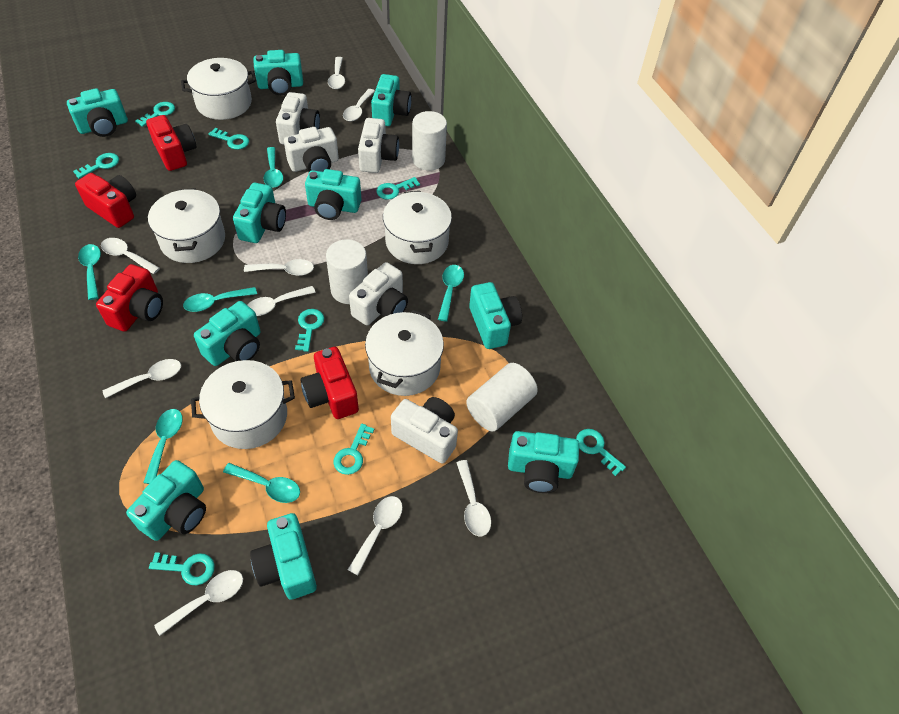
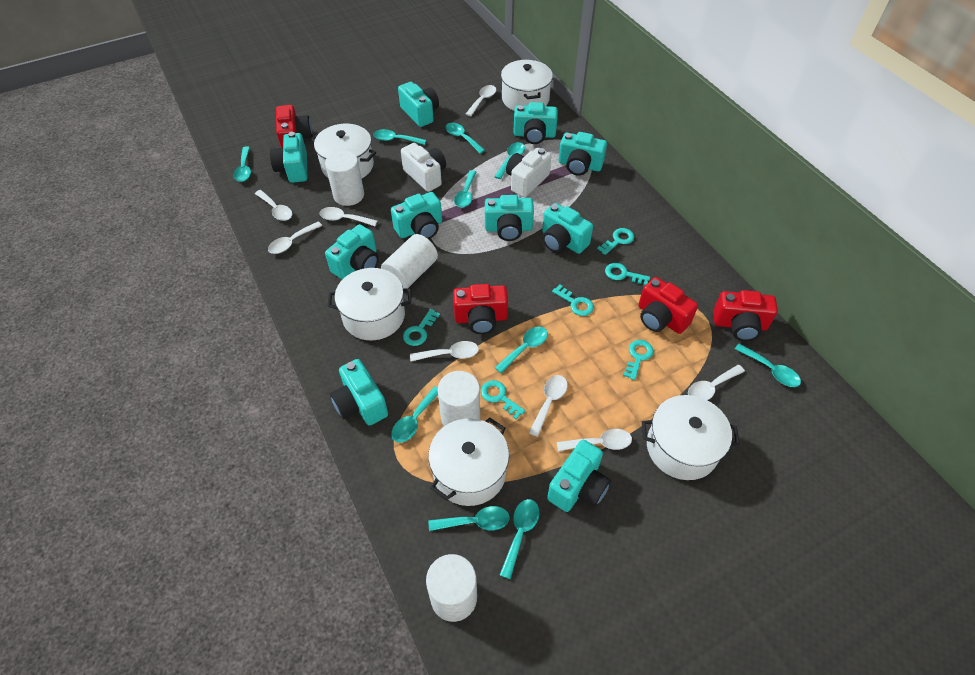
turquoise key: [73,153,119,179] [135,102,175,127] [149,552,215,585] [208,128,249,149] [295,309,324,352] [333,424,374,475] [377,177,420,200] [576,429,626,476] = 8 -> [403,309,440,346] [481,380,525,419] [552,284,594,316] [597,228,634,255] [605,263,650,286] [623,340,654,380] = 6
turquoise spoon: [78,244,101,300] [143,409,183,484] [183,287,257,312] [223,463,300,503] [264,147,283,188] [438,265,464,322] = 6 -> [233,146,251,182] [373,129,426,145] [391,386,438,443] [429,506,510,531] [446,123,485,154] [454,170,476,208] [494,142,525,179] [495,327,548,374] [500,499,539,579] [735,343,801,387] = 10
white camera: [276,92,320,145] [284,127,339,172] [349,262,408,325] [358,118,399,173] [391,397,458,464] = 5 -> [401,143,446,192] [506,148,551,197] = 2
white cylinder: [326,239,368,304] [412,111,447,171] [466,363,538,431] = 3 -> [325,151,364,206] [381,234,438,289] [426,554,477,622] [438,371,480,426] = 4
white spoon: [101,238,160,274] [102,359,181,399] [154,570,243,636] [244,259,314,276] [248,286,316,316] [328,57,345,89] [343,89,375,122] [348,496,403,575] [456,460,491,536] = 9 -> [255,190,292,221] [268,222,322,254] [319,207,377,226] [410,341,479,362] [466,85,496,116] [529,375,567,437] [557,429,632,452] [688,365,745,400] = 8

